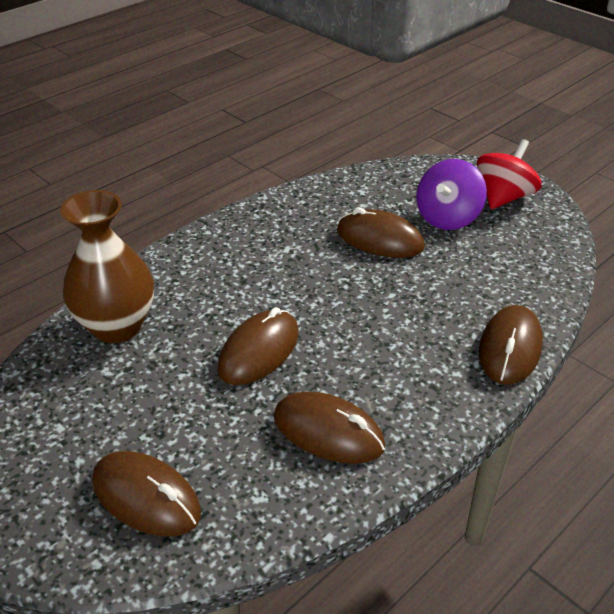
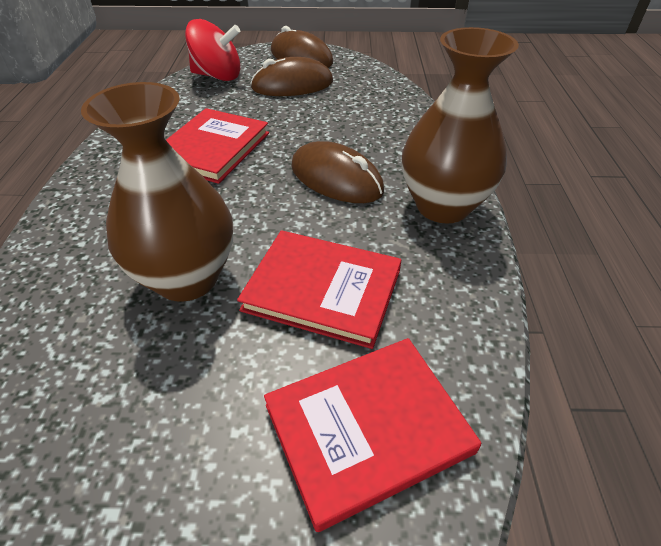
brown mouse: [92,451,201,537] [218,307,299,385] [274,392,385,464] [337,207,425,258] [479,305,543,385] = 5 -> [250,57,333,96] [271,26,333,68] [291,141,384,203] = 3
brown vase: [60,190,154,343] = 1 -> [81,82,233,302] [402,27,519,224] = 2
purple spinning top: [416,159,487,230] = 1 -> none = 0
red book: none = 0 -> [166,108,269,184] [237,230,402,349] [264,338,481,532] = 3

